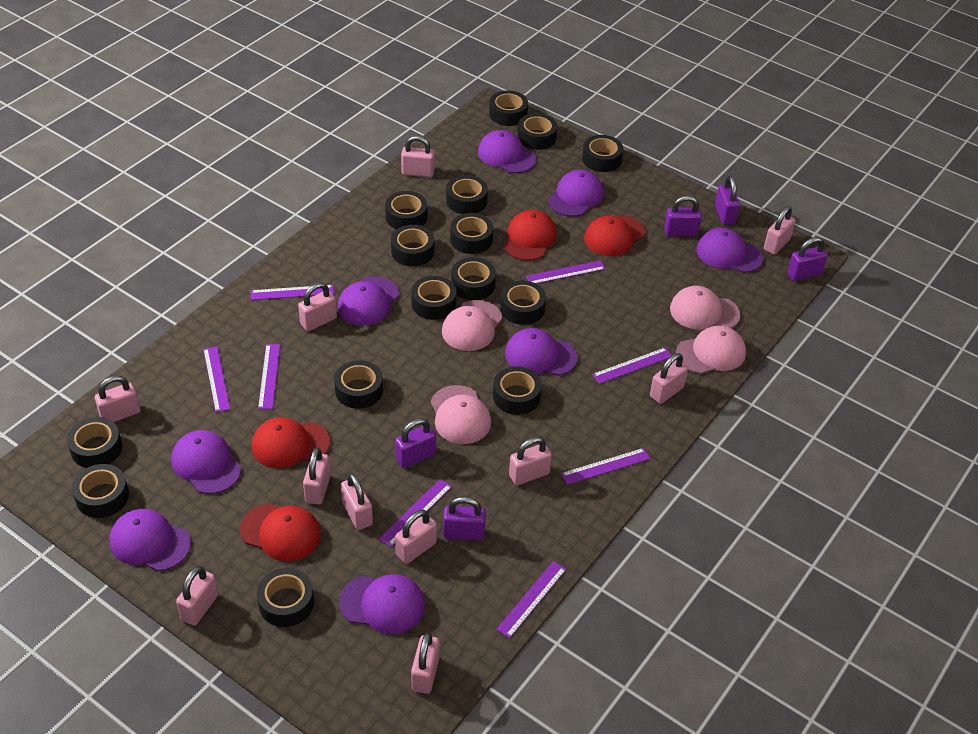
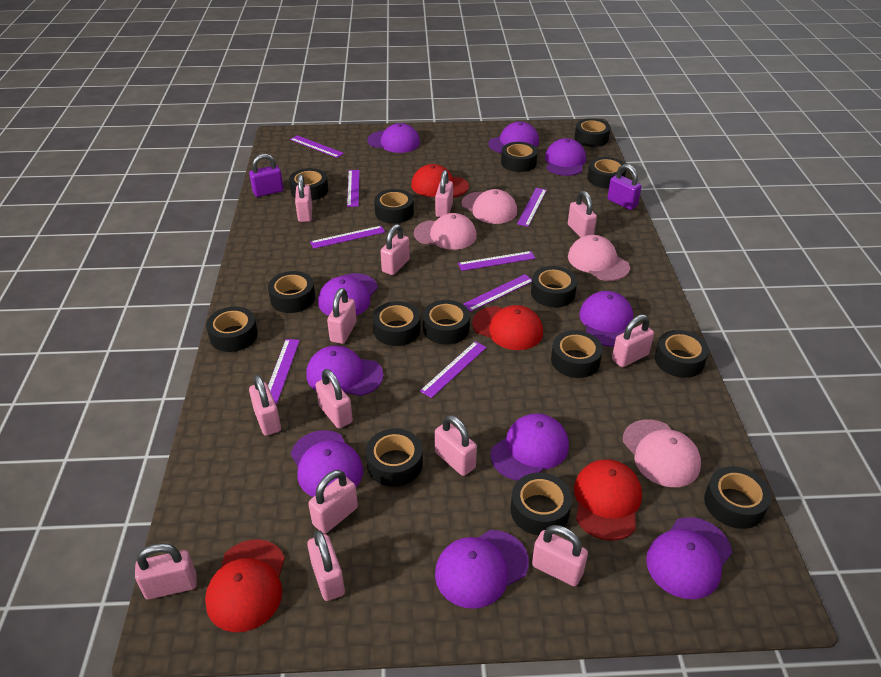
pink padlock: [95,375,141,422] [176,566,219,626] [298,282,337,331] [303,447,331,505] [341,473,373,530] [395,510,437,564] [401,136,435,177] [411,632,440,694] [509,437,552,485] [650,353,688,404] [764,206,796,255] = 11 -> [135,543,197,600] [249,375,281,436] [295,174,312,222] [307,530,345,601] [308,470,358,534] [316,369,353,428] [327,288,357,344] [381,224,410,275] [435,170,453,217] [435,415,477,476] [532,525,588,586] [568,191,597,238] [612,314,654,367] = 13
purple cap: [109,509,191,571] [171,430,241,494] [338,276,399,326] [339,574,425,634] [478,130,536,173] [505,328,577,376] [548,170,604,217] [697,228,763,273] = 8 -> [291,430,363,497] [306,345,384,396] [318,273,378,316] [367,123,420,153] [435,530,529,609] [488,122,539,153] [490,413,569,481] [545,138,586,176] [579,291,633,347] [646,517,732,599] = 10
purple padlock: [395,418,436,468] [443,496,486,541] [664,195,702,236] [715,176,740,225] [787,237,828,281] = 5 -> [249,154,284,197] [607,164,642,210] = 2

